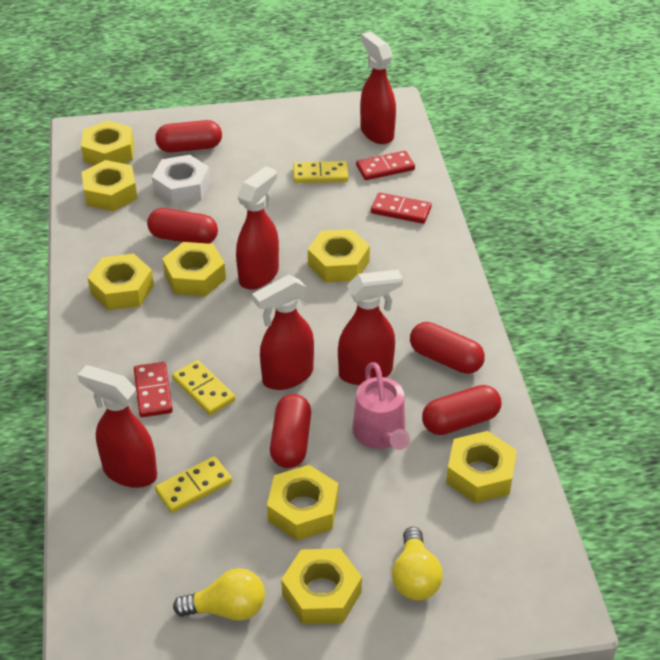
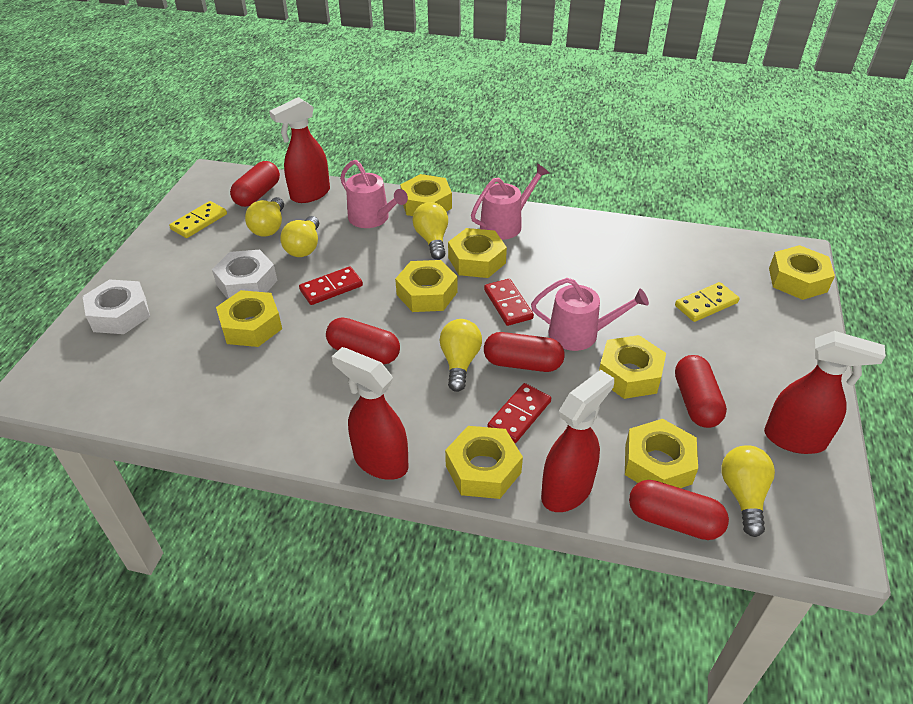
pink watering can: [352,362,410,450] = 1 -> [340,160,408,228] [471,164,549,240] [531,278,649,351] = 3
red spray bottle: [78,365,157,488] [236,166,279,290] [252,275,314,390] [338,270,403,385] [360,31,396,144] = 5 -> [269,97,330,203] [332,347,409,480] [541,370,614,512] [764,331,886,454] = 4
white nut: [152,155,210,205] = 1 -> [83,279,150,334] [212,250,277,299] = 2
yellow domino: [155,456,232,513] [172,360,235,415] [293,161,348,183] = 3 -> [169,201,227,238] [675,282,740,322] = 2
yellow light bulb: [173,568,265,621] [392,527,443,601] = 2 -> [245,197,284,237] [280,216,319,257] [412,202,448,260] [440,319,482,392] [721,445,775,537] = 5

